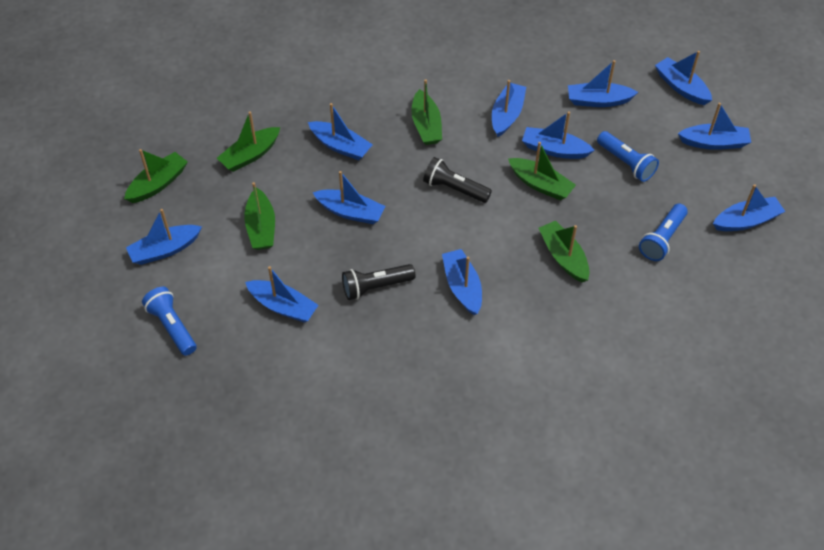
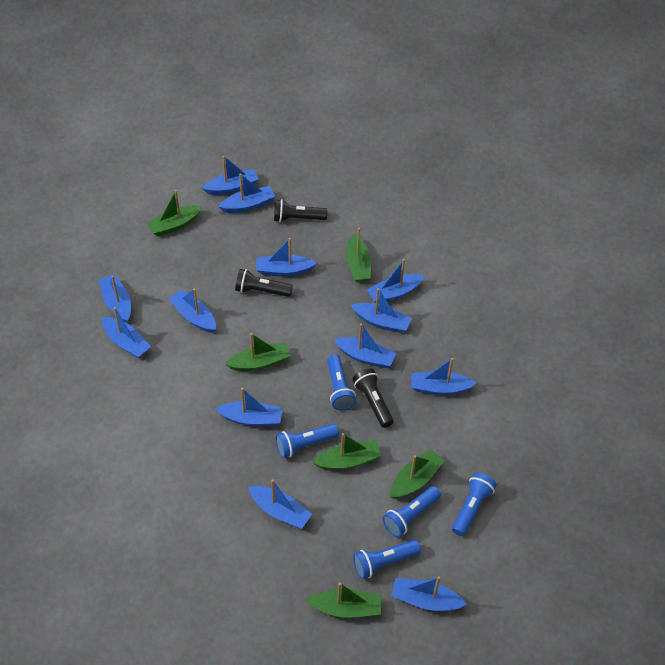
black flashlight: [342,264,416,300] [423,157,492,203] = 2 -> [235,269,293,297] [274,199,327,222] [352,368,394,428] = 3
blue boat: [126,209,202,265] [245,266,319,322] [308,103,373,160] [313,171,386,224] [442,249,482,315] [492,80,526,137] [522,111,595,159] [568,60,638,107] [655,51,712,105] [678,103,751,150] [713,184,785,231] = 11 -> [99,274,131,323] [102,307,151,358] [169,288,216,333] [202,156,259,195] [216,388,283,426] [218,173,275,213] [248,479,312,529] [256,238,317,276] [334,323,396,368] [351,288,412,333] [367,259,424,304] [391,576,467,611] [411,358,477,395] = 13
blue flashlight: [142,287,196,356] [597,131,659,182] [639,204,688,261] = 3 -> [276,424,339,458] [327,354,356,410] [353,540,421,579] [382,486,441,537] [452,473,497,536] = 5

